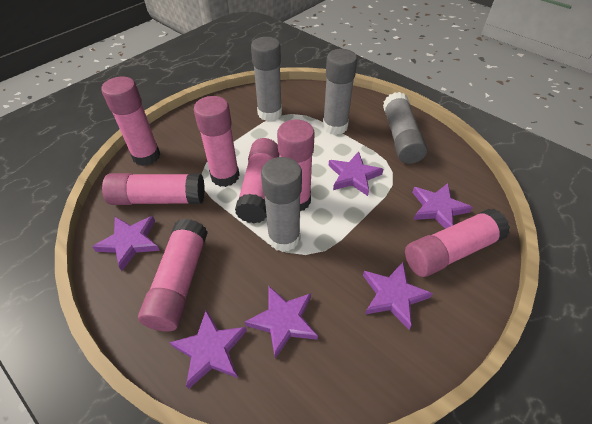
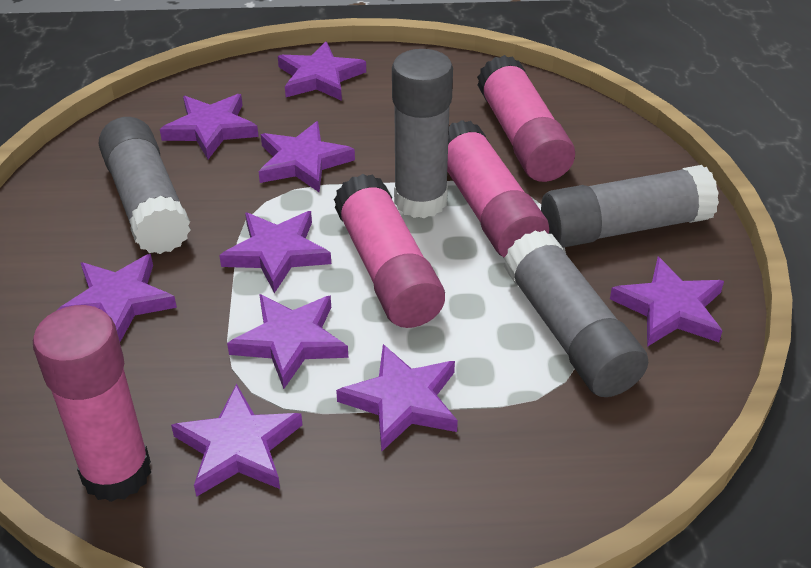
pink glue stick: [101,77,160,166] [102,173,205,205] [138,219,208,331] [194,96,239,187] [235,138,280,223] [277,119,315,211] [405,209,510,277] = 7 -> [33,305,151,502] [334,174,445,328] [447,120,549,257] [477,55,575,182] = 4
purple star: [92,216,160,271] [169,310,247,389] [245,286,318,359] [328,151,383,196] [363,262,433,330] [412,183,473,229] = 6 -> [56,254,177,342] [160,94,259,159] [171,384,302,497] [219,211,331,293] [227,294,348,389] [258,121,355,192] [278,41,366,101] [336,344,458,452] [610,257,724,347] = 9

